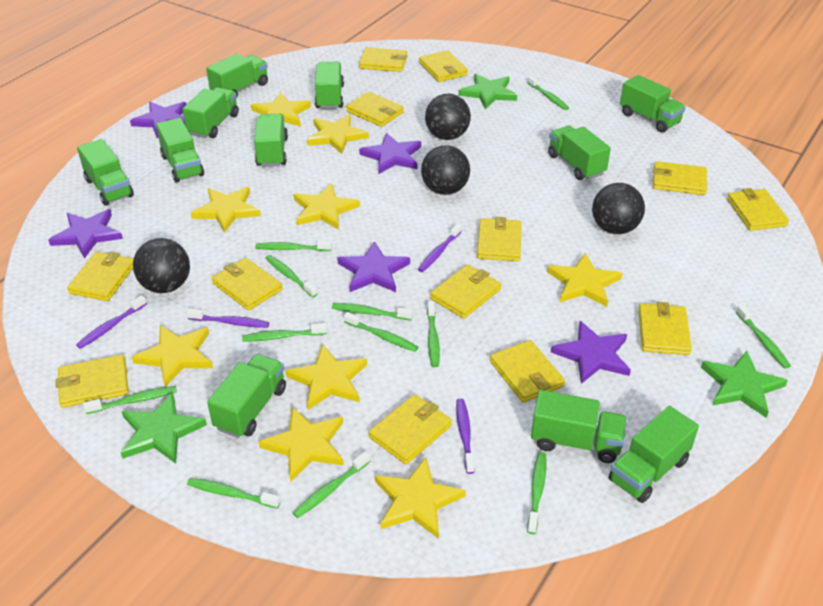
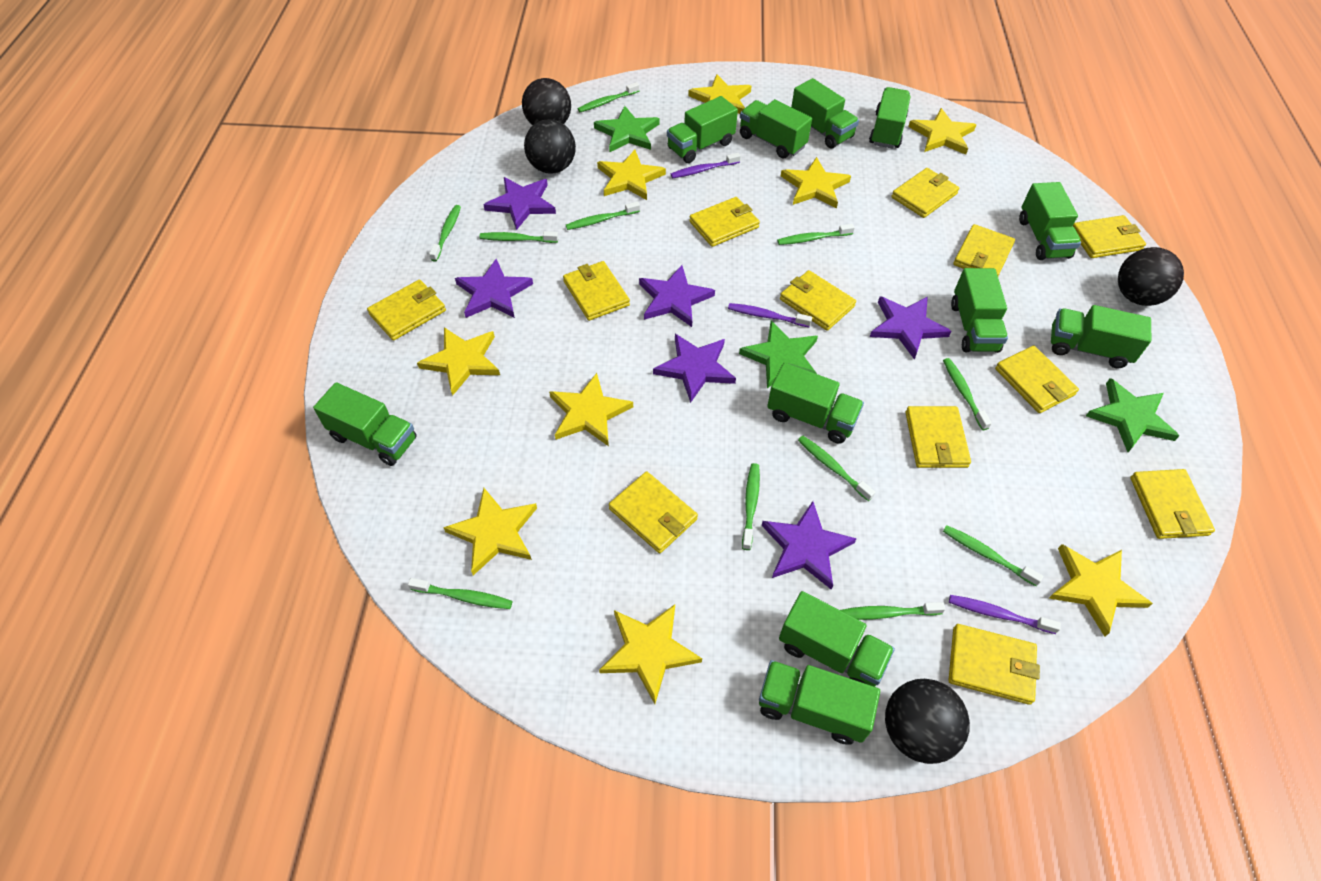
green toothbrush: [83,386,177,414] [187,478,280,509] [242,323,327,342] [255,240,332,251] [265,255,317,297] [293,451,371,518] [332,303,413,320] [344,312,418,352] [427,301,440,367] [527,76,569,110] [527,452,547,534] [736,305,791,369] = 12 -> [408,578,512,609] [429,205,461,262] [479,231,558,243] [566,201,640,230] [578,82,639,112] [742,463,760,550] [777,224,855,245] [798,436,875,501] [840,602,945,620] [943,358,992,430] [943,525,1043,586] = 11
purple star: [49,209,123,258] [130,102,186,138] [337,241,410,292] [359,133,421,174] [551,321,631,384] = 5 -> [455,259,533,318] [483,177,556,230] [639,265,715,327] [653,334,736,403] [761,501,857,590] [870,296,952,359] = 6
purple toothbrush: [76,295,147,349] [187,309,269,328] [418,223,462,272] [456,399,475,474] = 4 -> [671,153,741,178] [728,303,812,327] [949,595,1061,634] = 3
yellow wallet: [56,355,129,408] [67,252,134,301] [212,258,283,311] [346,92,404,127] [359,47,407,72] [369,394,452,464] [419,50,468,82] [430,264,501,319] [477,217,522,261] [490,340,565,403] [638,302,692,355] [653,161,707,195] [727,188,789,231] = 13 -> [367,280,446,341] [563,261,630,321] [609,471,698,553] [689,197,760,247] [780,270,856,331] [892,168,959,218] [905,406,971,468] [948,624,1040,705] [953,224,1015,276] [995,346,1079,413] [1073,215,1146,258] [1130,469,1215,539] = 12

